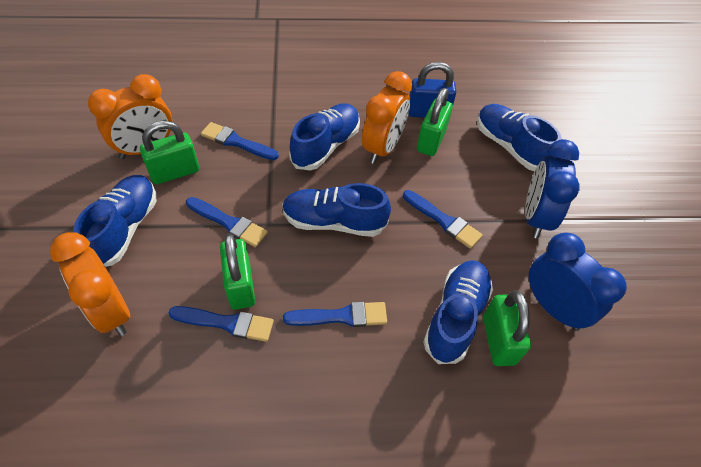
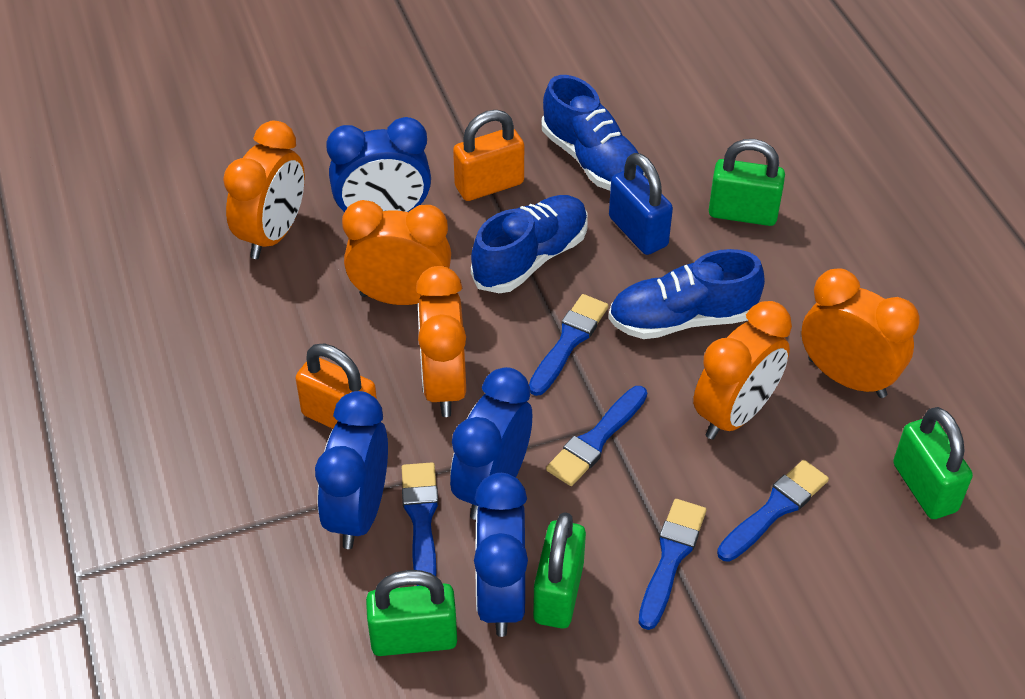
blue clock: [525,139,579,238] [529,233,627,331] = 2 -> [315,391,388,549] [326,117,431,212] [450,367,532,520] [474,473,528,637] = 4
blue shoe: [73,175,157,267] [282,183,391,237] [289,103,360,170] [423,260,493,364] [477,104,561,171] = 5 -> [471,195,588,293] [542,75,645,191] [608,249,765,339] = 3
orange clock: [50,232,130,336] [88,74,172,159] [362,71,412,164] = 3 -> [223,121,305,259] [342,200,451,305] [416,266,466,417] [693,301,792,440] [801,268,920,398] = 5
orange padlock: none = 0 -> [296,343,377,429] [453,110,524,201] = 2

